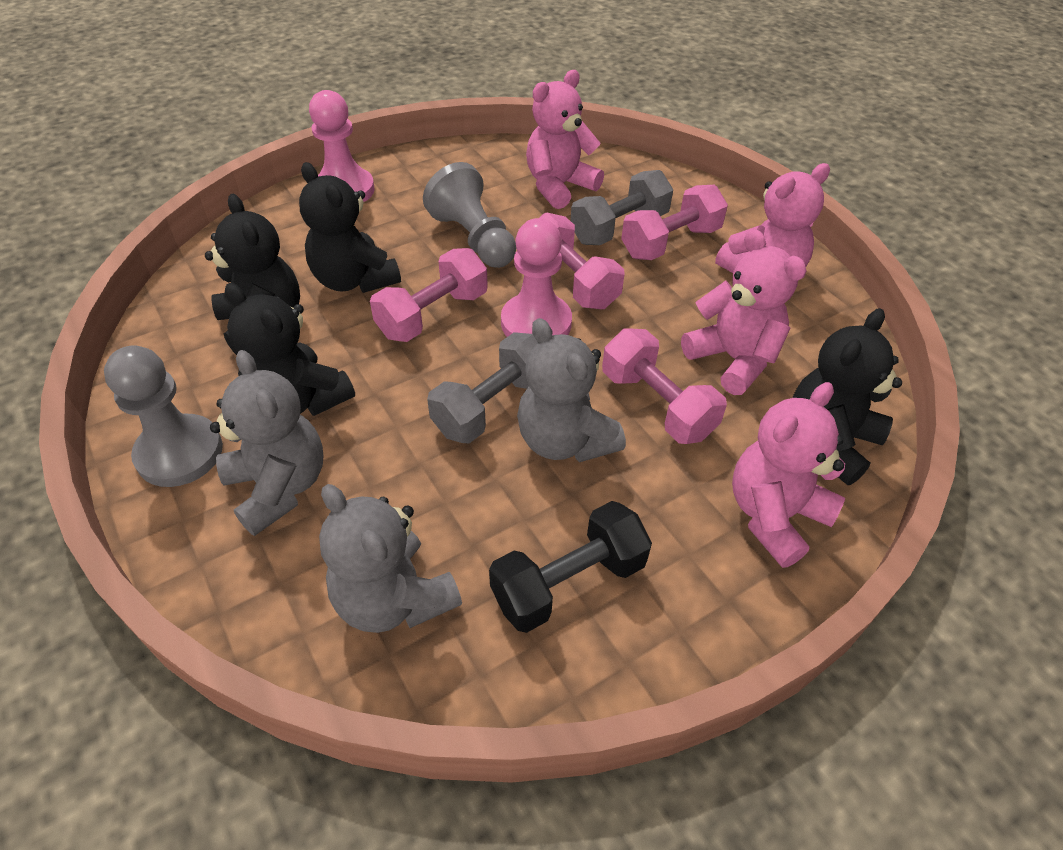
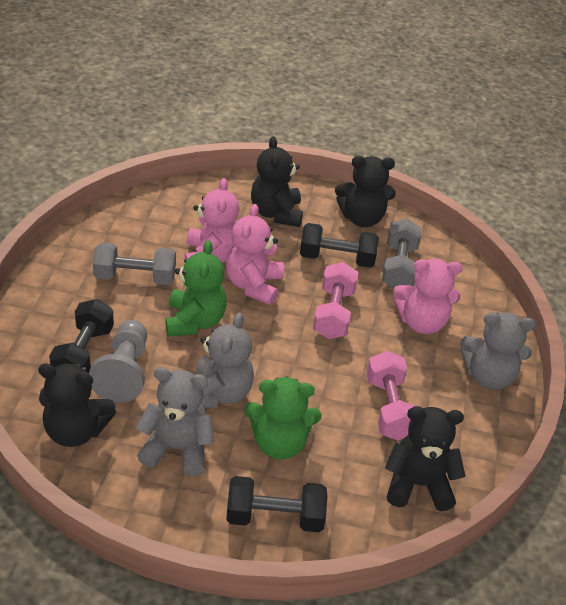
black dumbbell: [489,501,652,633] = 1 -> [49,299,114,373] [226,476,327,532] [300,223,379,268] = 3
green teddy bear: none = 0 -> [165,240,227,337] [244,377,321,459] = 2
grey pawn: [104,345,223,487] [423,162,516,268] = 2 -> [89,320,147,403] = 1
pink dumbbell: [370,248,488,342] [540,213,624,309] [602,328,727,444] [621,185,728,260] = 4 -> [313,262,358,339] [367,351,414,441] = 2
pink pawn: [309,90,375,202] [501,218,572,337] = 2 -> none = 0
pink teddy bear: [526,70,604,209] [681,229,807,395] [715,163,830,273] [732,382,845,568] = 4 -> [185,178,240,263] [226,204,284,305] [393,259,462,334] = 3

